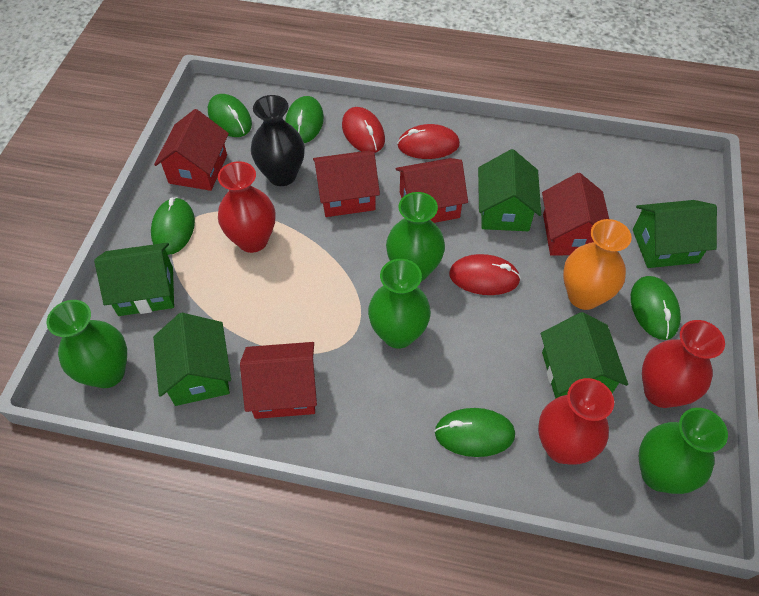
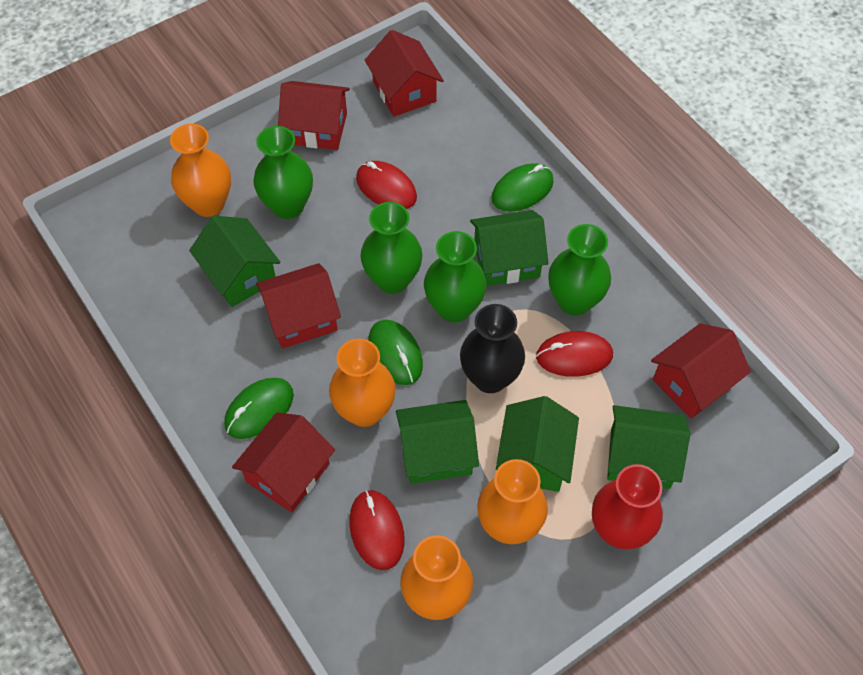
green mouse: [151,197,195,255] [208,94,252,137] [285,96,324,143] [434,408,515,457] [631,276,681,340] = 5 -> [224,378,294,439] [368,320,423,385] [491,163,554,212] = 3
orange vase: [563,219,632,310] = 1 -> [170,124,231,217] [329,339,396,427] [400,535,473,620] [477,459,548,544] = 4
red vase: [218,161,275,253] [538,378,614,465] [642,320,725,408] = 3 -> [592,464,663,549] = 1

